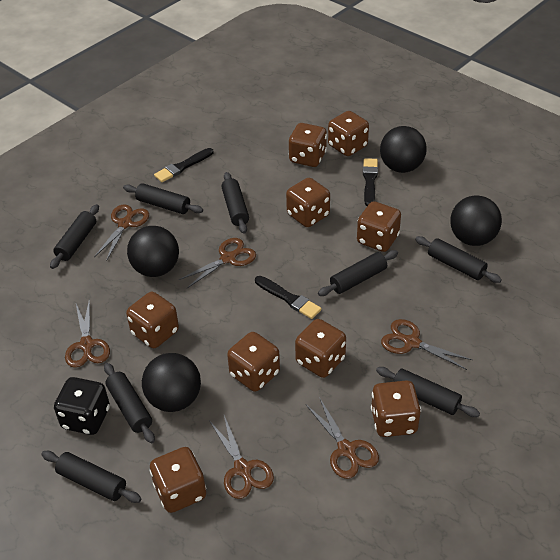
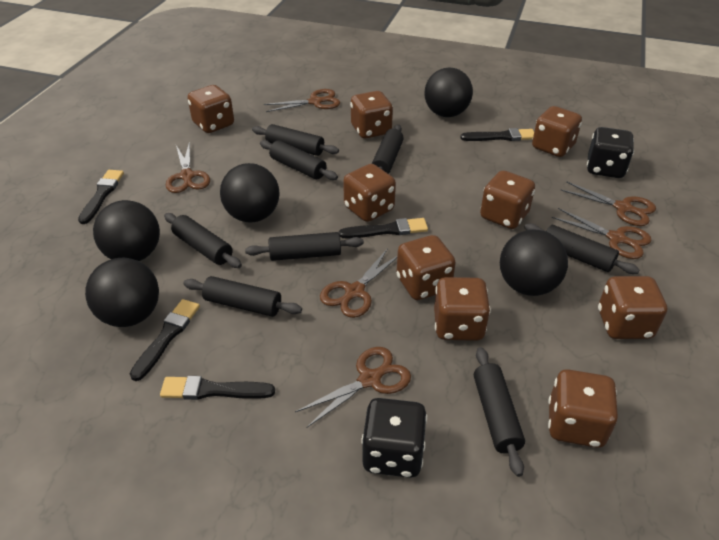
black ball: [127,226,179,277] [142,353,201,412] [380,126,427,173] [450,196,502,246] = 4 -> [85,258,159,327] [93,200,160,261] [220,163,280,223] [424,68,473,117] [500,230,568,296] = 5
black brush: [154,148,213,182] [255,276,322,319] [363,158,378,206] = 3 -> [78,170,124,224] [130,299,200,381] [160,376,275,400] [339,218,428,238] [460,128,534,141] = 5
black dice: [54,377,110,435] = 1 -> [361,398,427,478] [587,127,634,178] = 2

